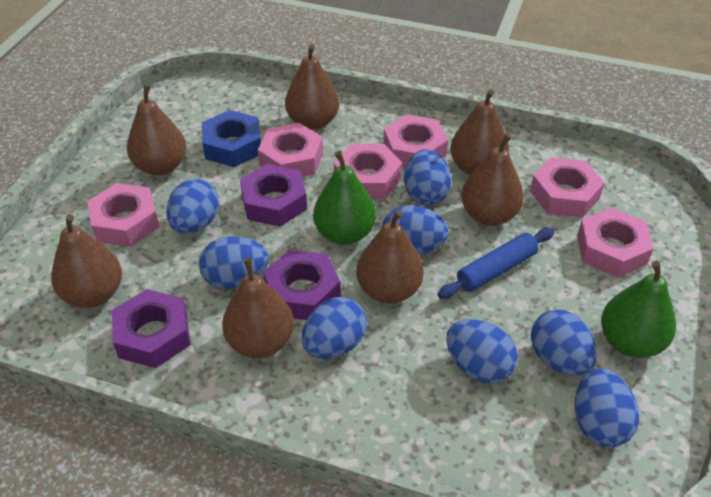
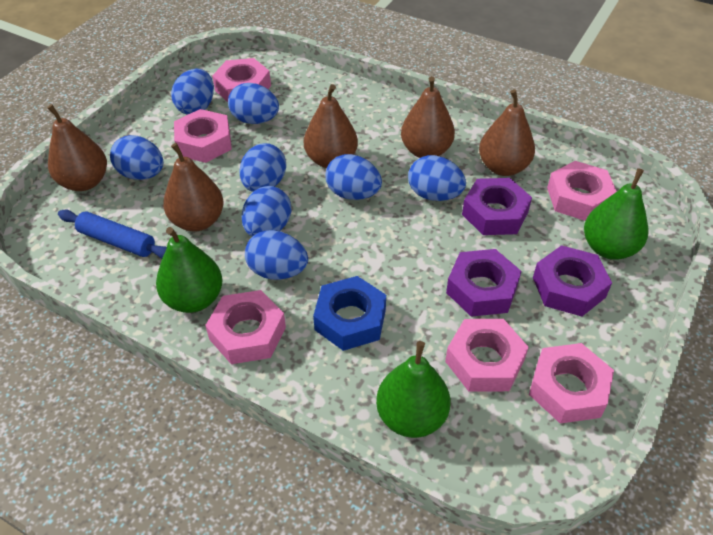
brown pear: [51,214,122,308] [127,84,186,175] [222,258,294,358] [285,44,340,130] [357,210,424,304] [450,89,509,175] [461,133,524,226] = 7 -> [47,104,107,191] [163,143,224,232] [304,84,358,168] [401,76,455,158] [479,89,535,176] = 5
green pear: [313,151,376,245] [601,261,676,358] = 2 -> [156,227,222,313] [376,341,450,438] [584,168,648,260] = 3

